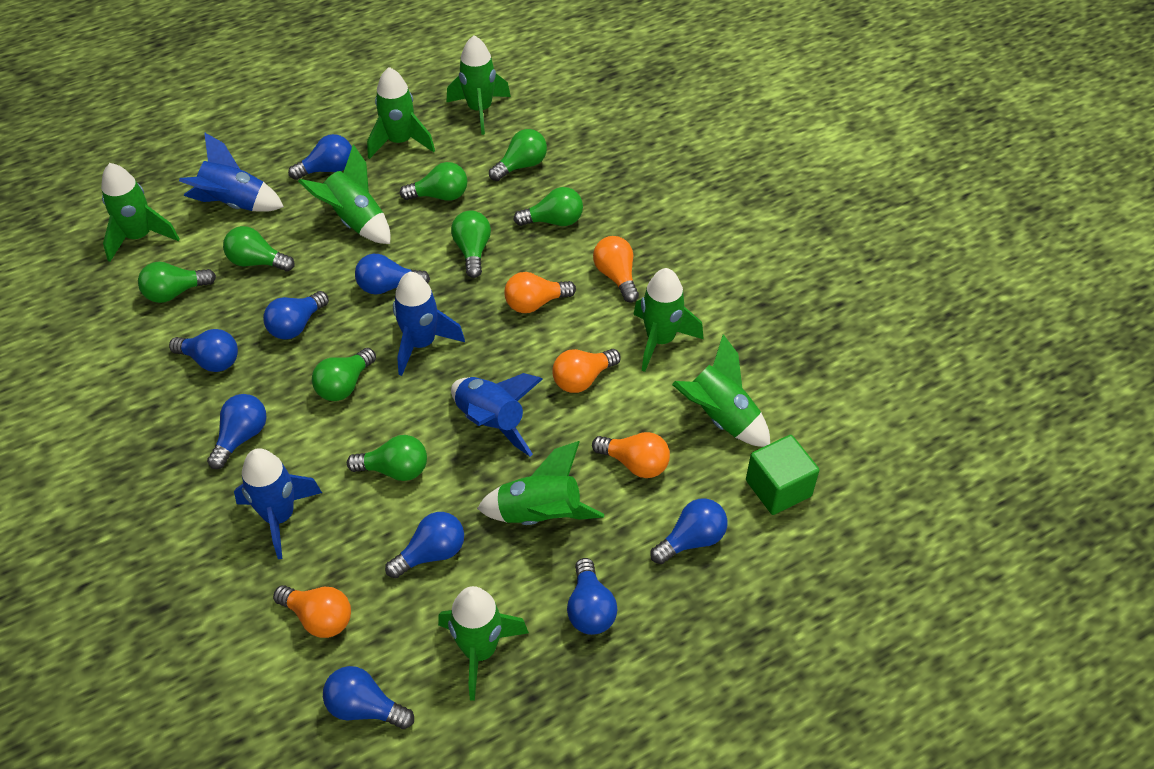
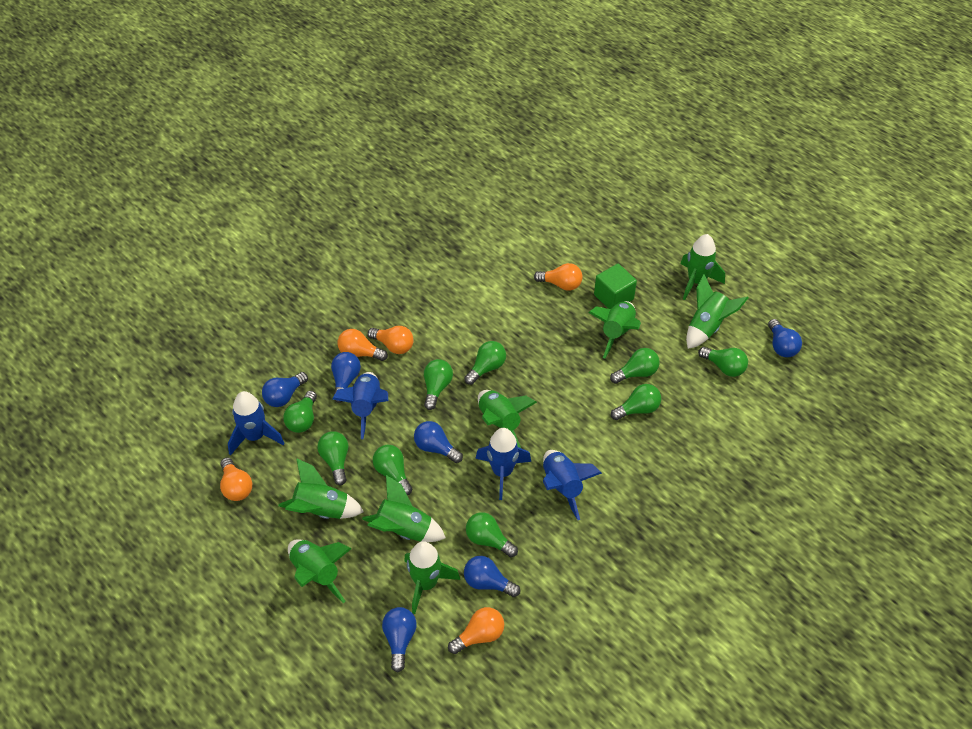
blue light bulb: [169,329,238,372] [207,394,267,469] [263,291,329,339] [288,134,352,180] [323,666,414,729] [355,254,430,295] [385,512,464,579] [567,558,618,635] [650,499,728,564] = 9 -> [262,372,308,407] [331,352,361,403] [382,607,417,672] [414,421,463,463] [464,556,520,597] [768,319,802,357] = 6
green light bulb: [138,262,216,303] [223,226,295,272] [312,348,376,401] [347,435,427,481] [400,162,467,201] [451,210,491,278] [489,129,547,181] [514,187,583,226] = 8 -> [283,391,317,433] [317,431,348,485] [373,445,413,495] [424,359,453,410] [464,341,506,385] [466,512,518,557] [610,348,660,384] [611,384,661,420] [698,347,748,377] = 9

